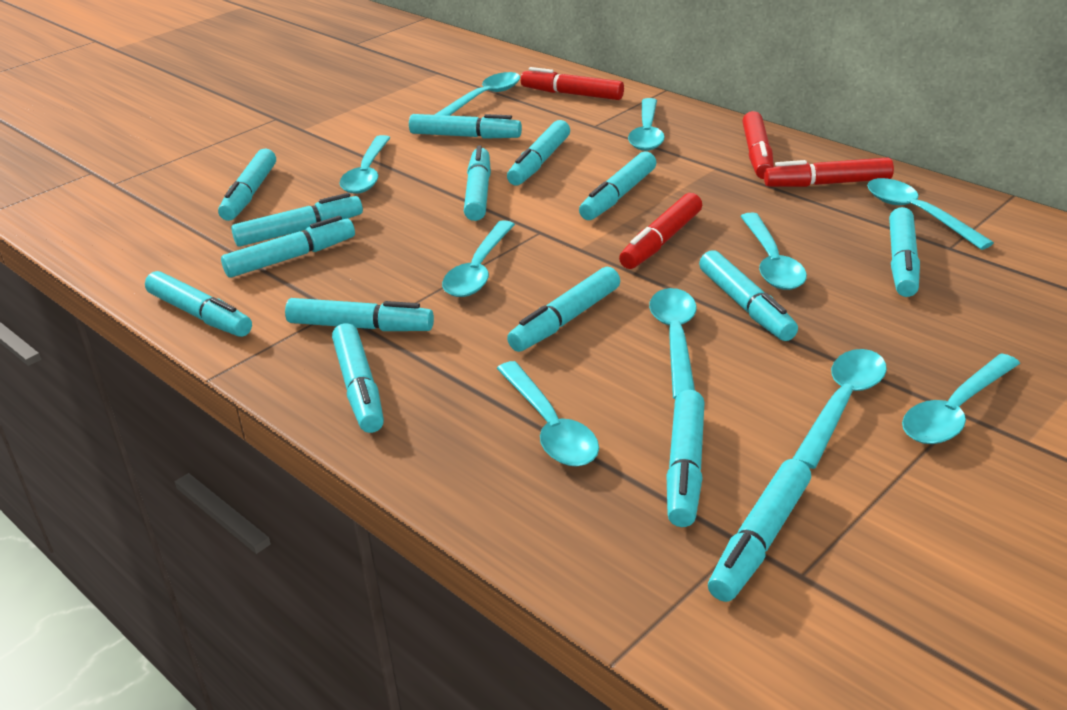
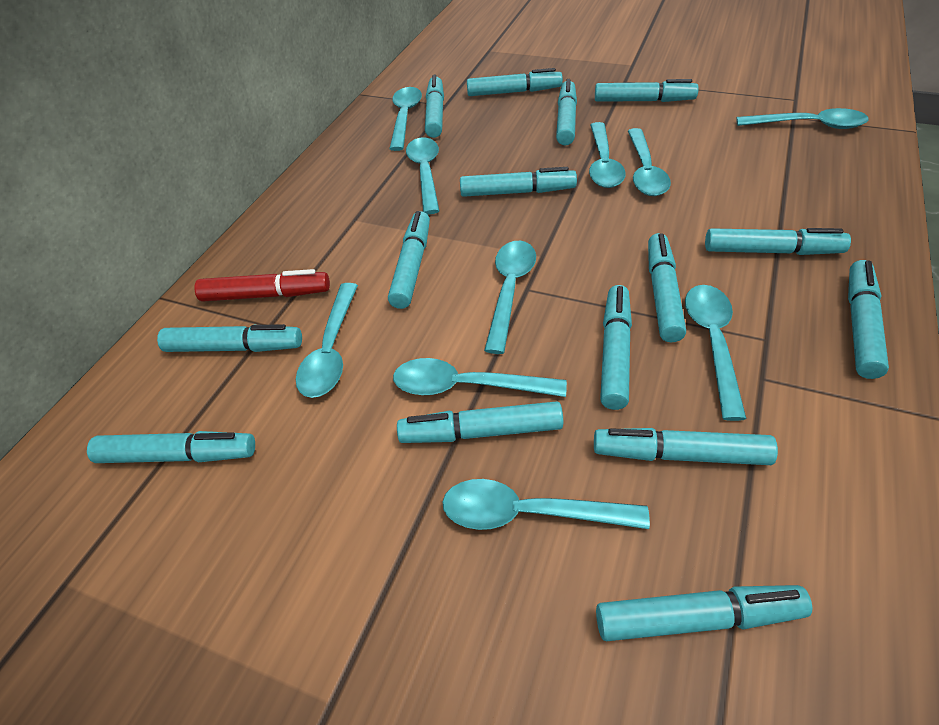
red marker: [521,67,624,100] [619,193,702,269] [742,111,774,179] [764,158,894,187] = 4 -> [194,269,330,302] = 1

